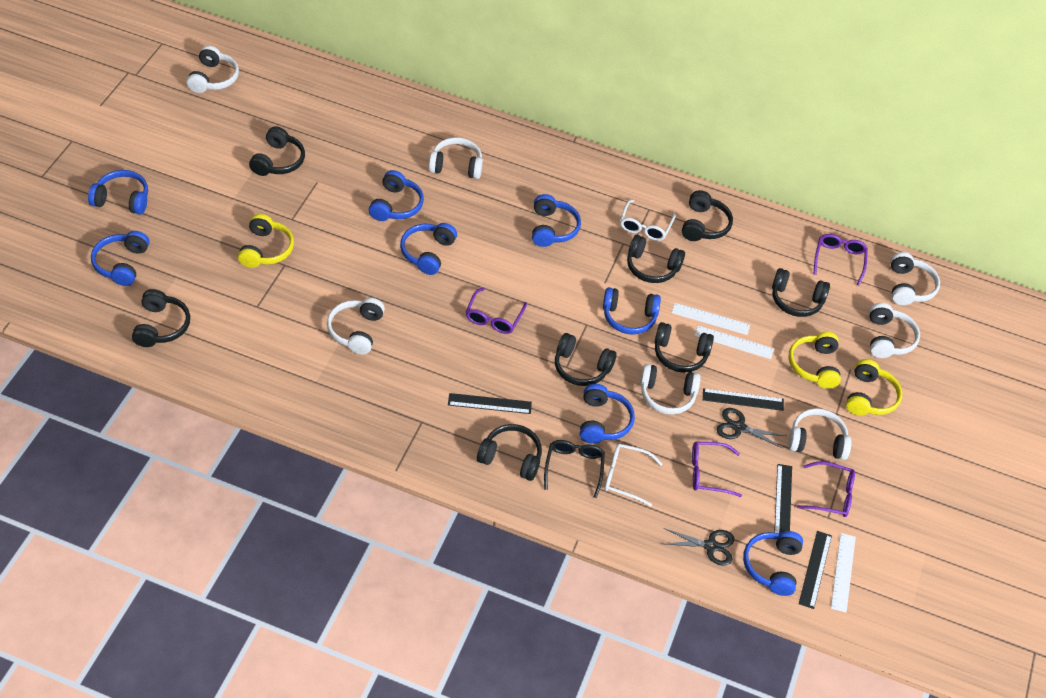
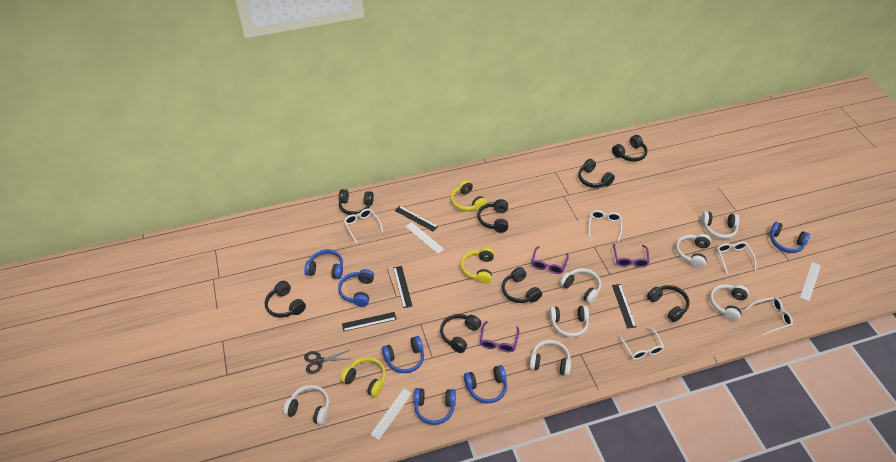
black glasses: [544,440,605,498] = 1 -> none = 0
black scissors: [663,528,734,566] [716,408,786,449] = 2 -> [304,350,349,374] = 1
blue headphones: [88,170,148,215] [91,231,149,286] [369,170,424,221] [400,223,457,275] [532,194,581,247] [580,384,635,444] [603,287,661,335] [743,531,803,596] = 8 -> [304,249,343,279] [338,269,374,307] [382,336,424,373] [414,388,456,425] [464,365,507,404] [770,222,810,253] = 6
purple glasses: [466,288,527,334] [692,441,742,497] [797,461,855,517] [813,234,868,285] = 4 -> [480,321,519,352] [532,246,569,274] [613,244,650,268] = 3
white glasses: [605,444,663,507] [620,199,676,241] = 2 -> [344,209,383,243] [588,210,622,241] [618,327,664,360] [717,242,756,274] [746,297,793,335] = 5

